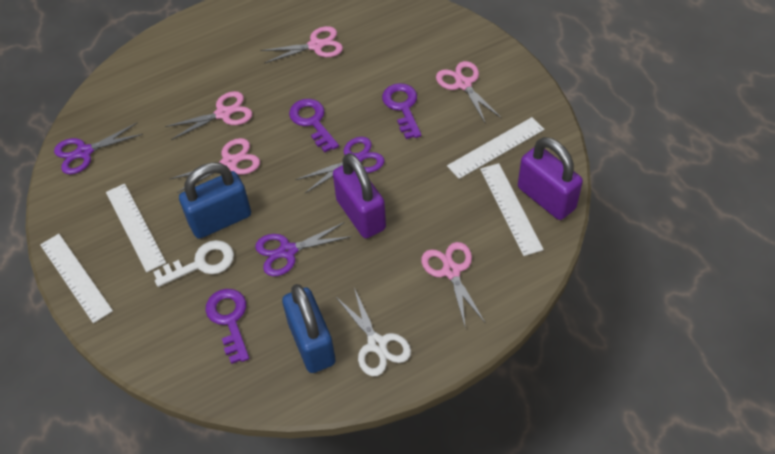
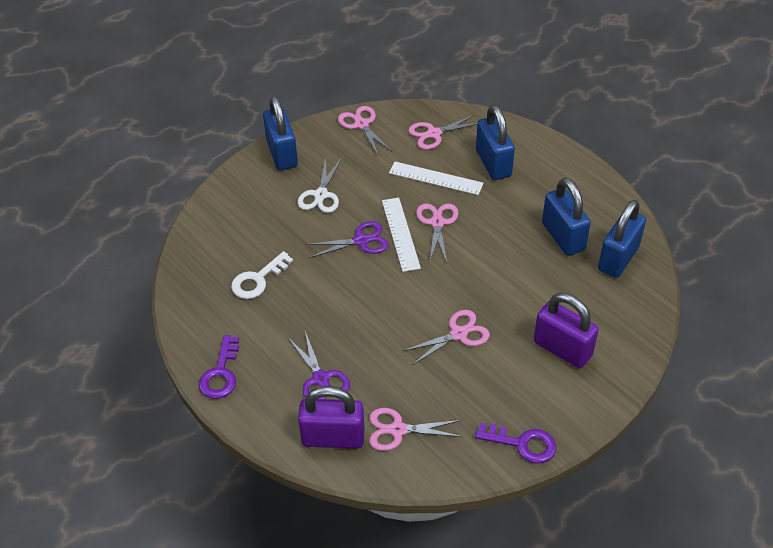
blue padlock: [179,163,251,239] [282,284,336,373] = 2 -> [263,96,298,170] [476,105,515,180] [542,178,591,256] [598,200,646,278] = 4
purple key: [205,289,249,364] [289,99,339,152] [382,83,421,139] = 3 -> [199,335,239,399] [475,423,556,464] = 2
purple scissors: [54,123,143,174] [255,222,352,276] [295,137,385,193] = 3 -> [288,331,350,399] [305,221,389,258] = 2
white ruler: [40,234,113,323] [106,184,166,273] [447,117,545,179] [480,163,544,256] = 4 -> [382,198,421,272] [389,162,484,195] = 2

